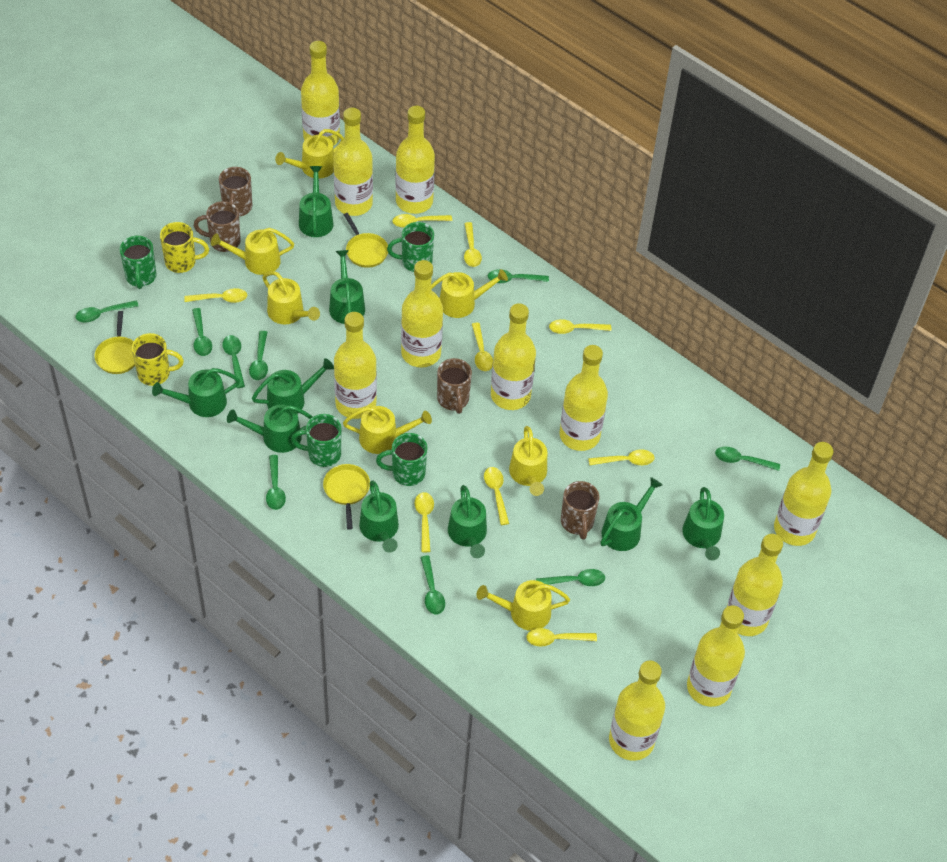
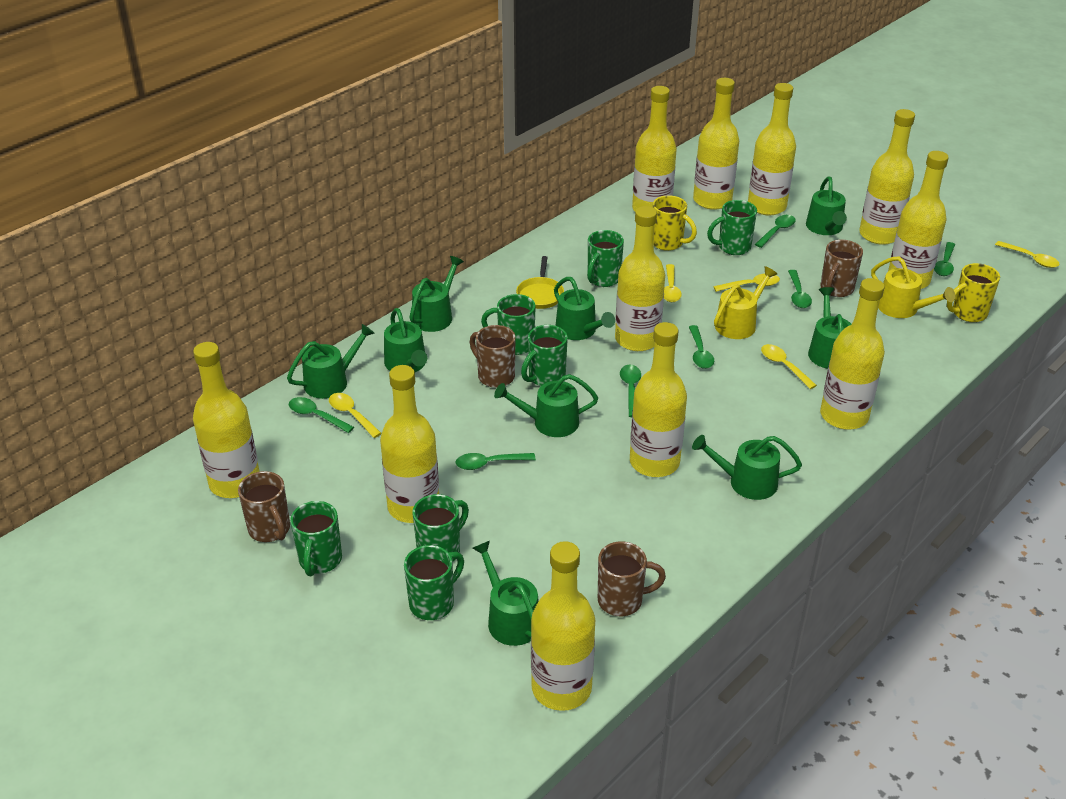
green mug: [120,236,156,289] [291,414,341,467] [376,433,427,486] [387,222,434,272] = 4 -> [290,501,342,576] [404,545,464,620] [412,494,469,561] [481,294,536,355] [521,325,568,386] [587,230,624,287] [707,200,757,255] = 7
green spoon: [75,300,139,322] [192,308,212,356] [222,335,245,388] [249,331,268,380] [266,455,286,510] [421,555,445,615] [488,269,549,283] [536,569,605,586] [715,446,780,471] = 9 -> [289,397,354,433] [456,453,536,470] [620,364,641,417] [689,325,714,369] [755,215,796,248] [788,270,812,308] [934,242,955,276] = 7
yellow pan: [95,311,135,374] [323,464,370,530] [344,213,388,268] = 3 -> [516,256,564,309] = 1
yellow spoon: [184,288,247,303] [392,214,452,228] [415,492,434,552] [464,222,482,267] [472,323,493,371] [484,467,509,525] [526,628,597,647] [549,319,611,334] [588,449,654,466] = 9 -> [329,393,382,438] [664,264,682,302] [713,274,780,292] [761,344,817,389] [995,241,1060,268] = 5
yellow watering can: [211,228,294,275] [262,271,320,324] [275,129,344,179] [343,406,432,454] [431,269,508,318] [476,580,570,631] [509,426,547,496] = 7 -> [714,266,777,339] [871,256,955,318] = 2

